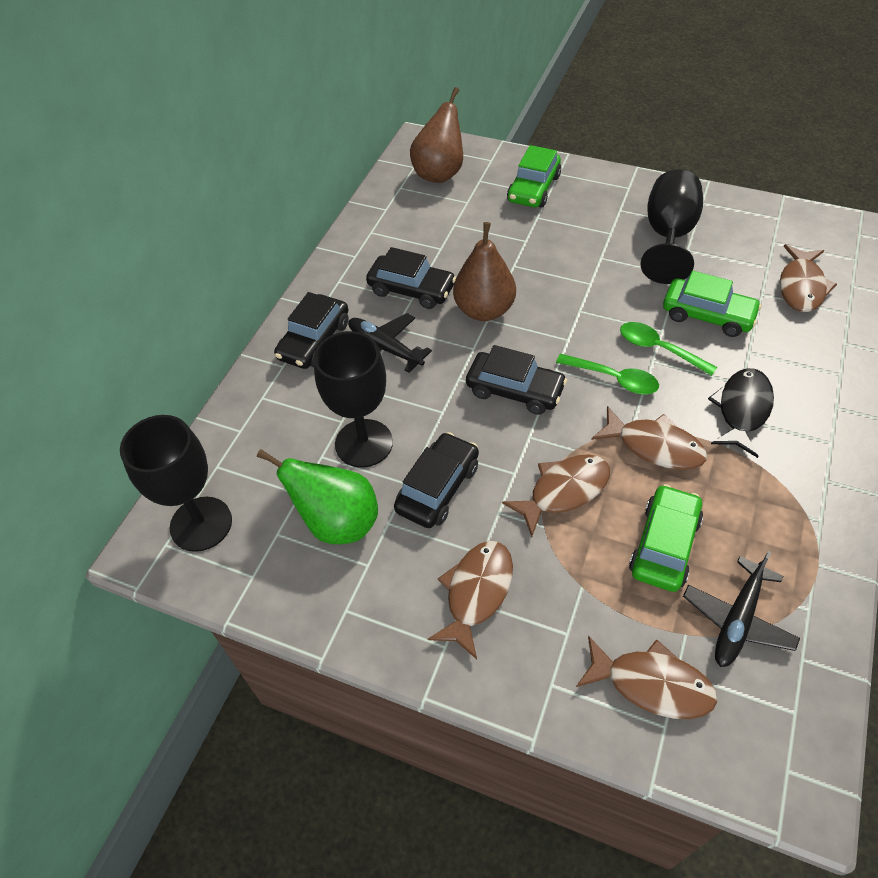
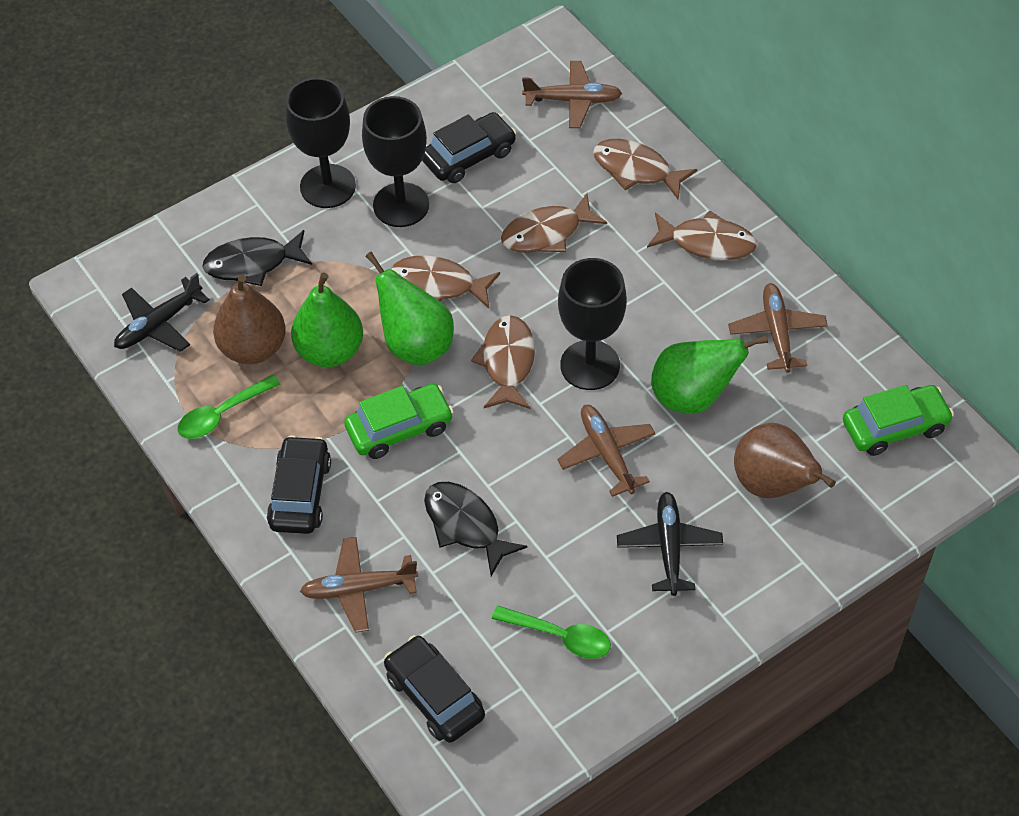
black car: [274,292,349,369] [366,247,456,309] [394,432,479,528] [466,345,567,415] = 4 -> [267,435,331,534] [384,635,485,743] [422,112,516,183] = 3
black fish: [708,368,774,458] = 1 -> [202,230,312,286] [424,482,527,576] = 2
brown plane: none = 0 -> [300,537,418,633] [522,61,622,128] [557,405,656,497] [728,283,828,373] = 4
green car: [507,145,561,208] [629,484,703,592] [663,271,762,337] = 3 -> [344,384,454,459] [843,385,954,456] = 2
green pear: [257,449,378,544] = 1 -> [291,273,363,367] [366,252,454,366] [651,335,768,414] = 3

